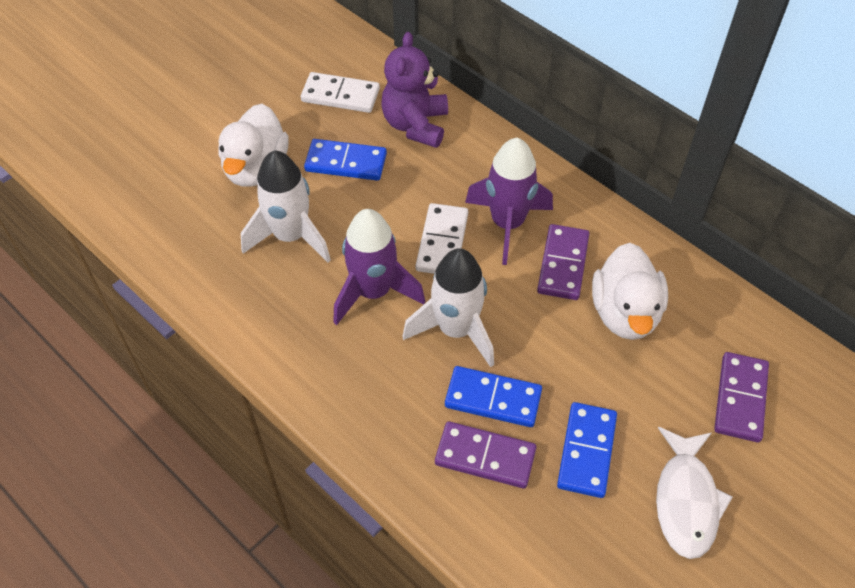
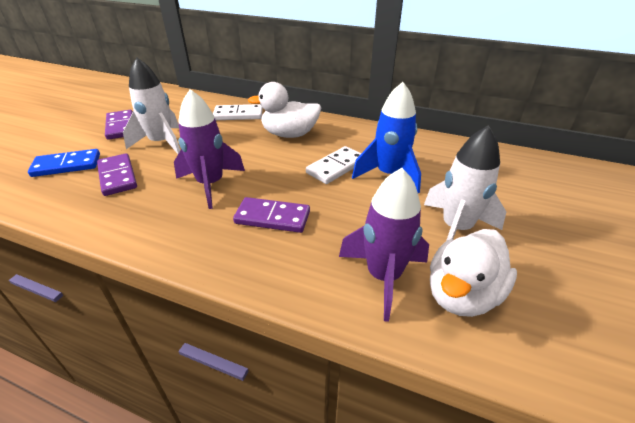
blue domino: [304,139,387,181] [445,366,542,427] [557,402,617,498] = 3 -> [28,149,100,177] = 1
blue rocket: none = 0 -> [352,82,421,193] = 1
purple teddy bear: [381,32,448,148] = 1 -> none = 0
white fish: [656,427,733,559] = 1 -> none = 0

